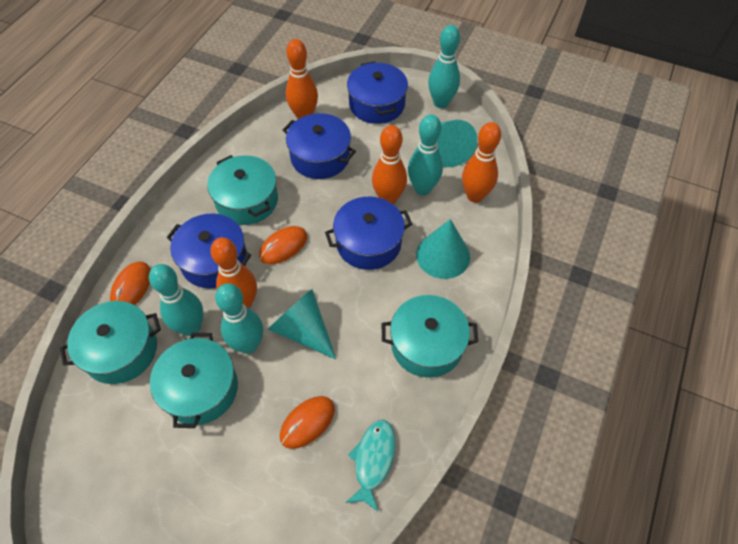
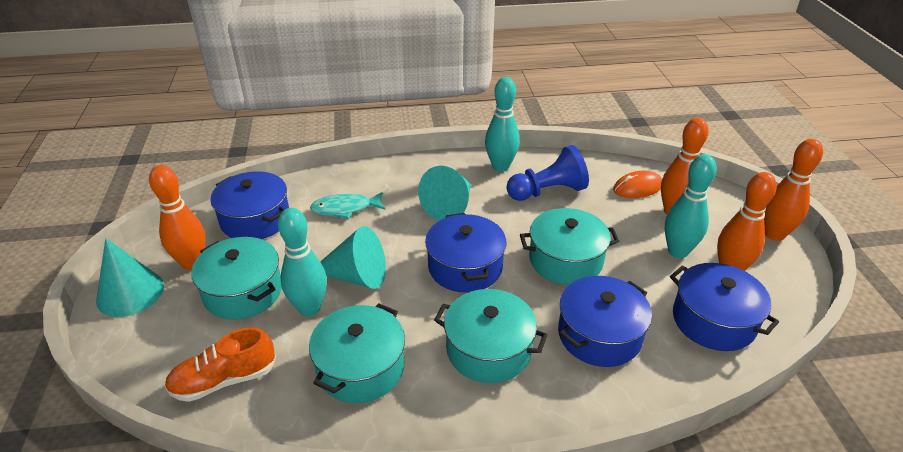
blue pawn: none = 0 -> [506,145,589,201] = 1
orange mouse: [110,262,151,305] [259,226,307,264] [280,396,335,449] = 3 -> [613,171,662,198] = 1
orange shoe: none = 0 -> [165,327,276,402] = 1
turquoise bowling pin: [149,264,204,336] [215,283,263,354] [408,115,443,195] [428,25,460,108] = 4 -> [278,208,327,316] [485,77,520,172] [665,154,717,258] = 3

